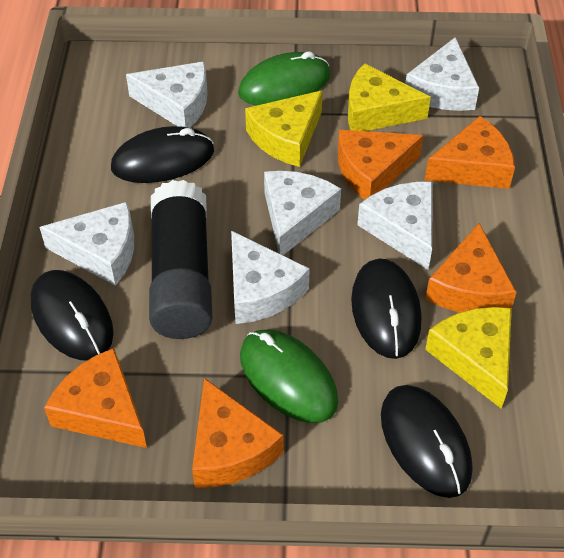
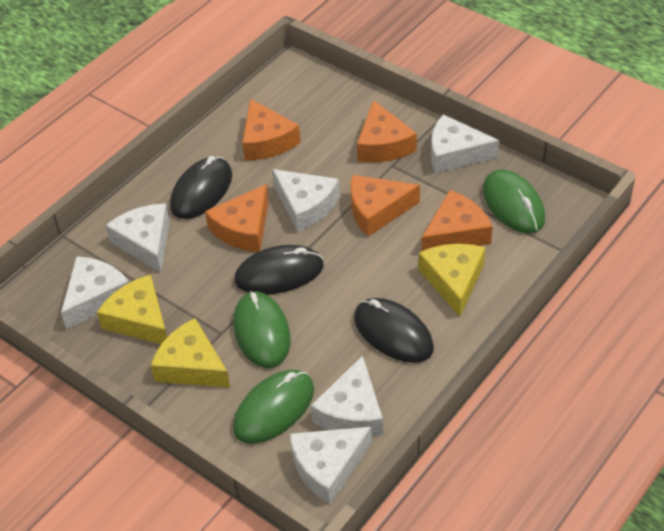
black glue stick: [149,180,213,339] = 1 -> none = 0
black mouse: [31,270,114,360] [111,126,214,183] [351,259,421,359] [381,385,473,498] = 4 -> [170,156,232,219] [234,245,324,294] [354,298,434,363] = 3
green mouse: [238,51,331,106] [240,329,338,423] = 2 -> [233,291,291,368] [233,370,314,444] [483,169,545,234] = 3

